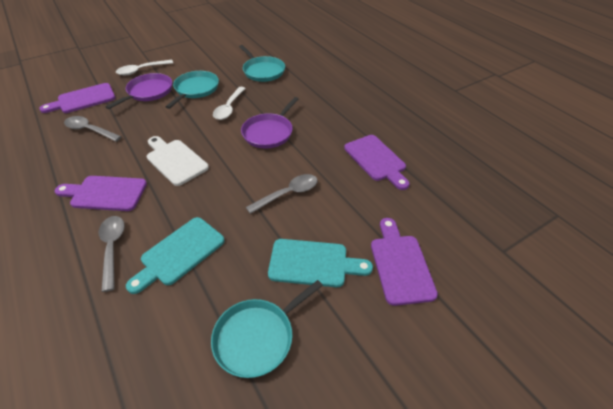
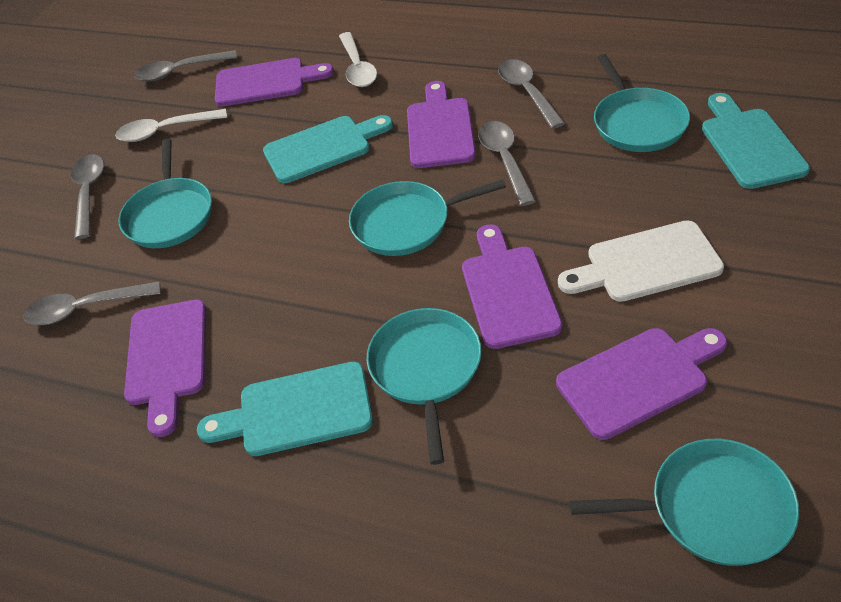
grey spoon: [64,116,122,142] [99,216,125,292] [246,174,318,214] = 3 -> [23,281,161,325] [71,154,104,239] [134,50,237,82] [478,121,536,206] [498,59,565,129] = 5
purple cutting board: [39,83,116,113] [55,176,147,211] [344,135,410,190] [371,218,438,306] = 4 -> [124,299,206,437] [215,58,334,107] [407,81,476,168] [462,224,562,349] [556,328,727,440] = 5
purple pan: [105,73,172,109] [241,97,299,149] = 2 -> none = 0
turquoise cutting board: [126,217,225,294] [268,239,373,287] = 2 -> [197,362,373,456] [263,115,393,183] [702,93,810,189] = 3
turquoise pan: [166,71,219,109] [211,280,323,378] [239,45,285,82] = 3 -> [119,139,212,248] [349,179,506,256] [367,308,482,465] [570,439,799,566] [594,54,690,152] = 5

